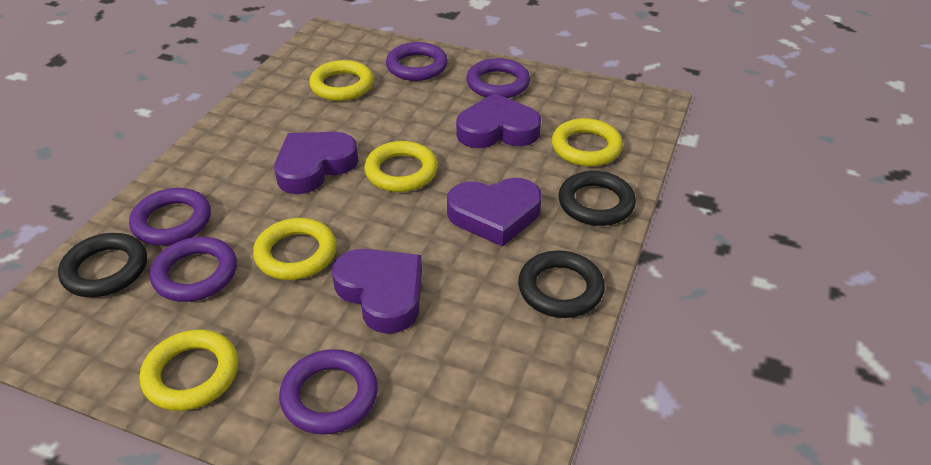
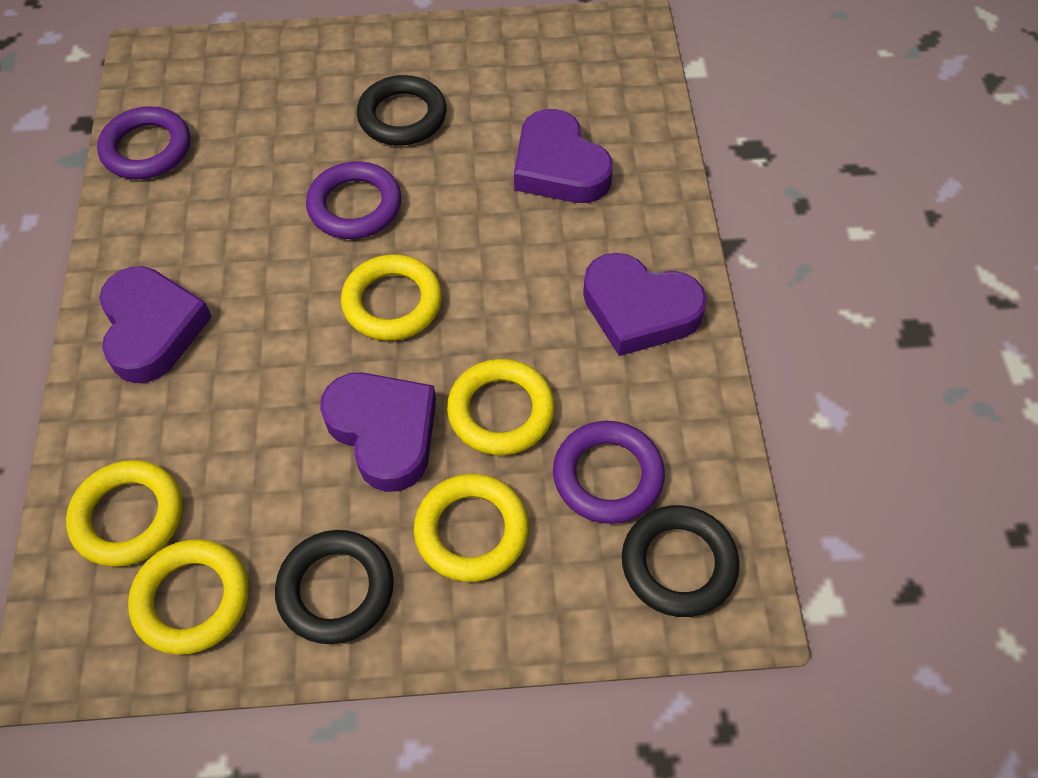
purple ring: [129,188,211,246] [150,237,237,302] [279,349,378,434] [386,42,448,81] [466,58,530,98] = 5 -> [97,107,190,179] [306,161,401,239] [553,421,665,524] = 3

